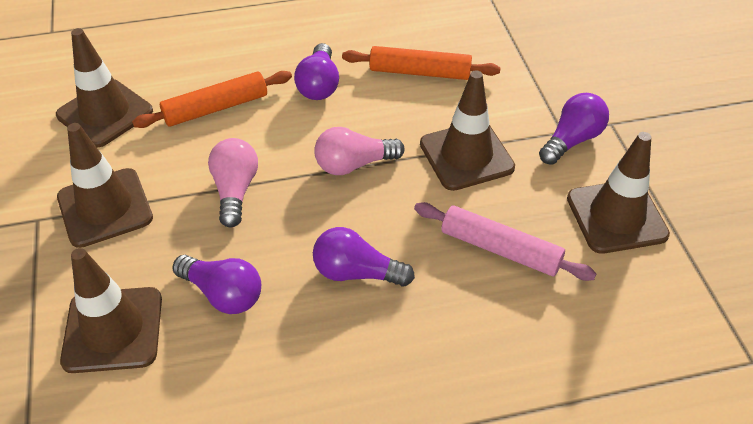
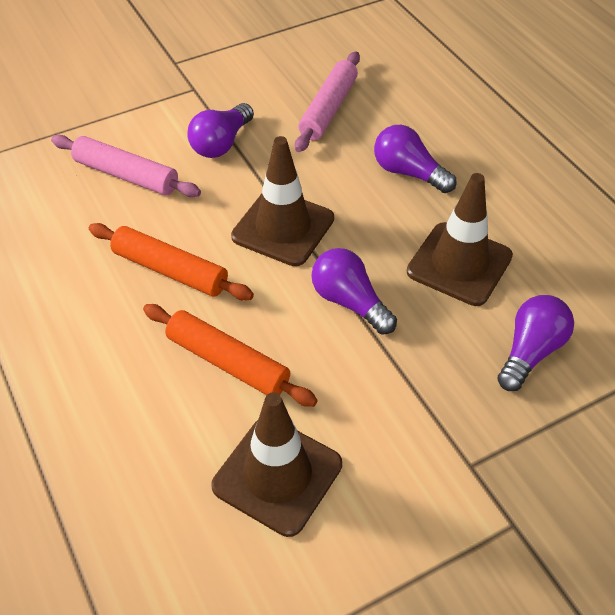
brown traffic cone: [56,28,153,147] [57,123,153,248] [60,248,162,373] [420,71,515,191] [567,132,670,254] = 5 -> [211,392,342,537] [231,136,334,266] [407,173,513,306] = 3
pink light bulb: [208,138,258,227] [314,127,405,175] = 2 -> none = 0
pink rolling pin: [414,202,597,281] = 1 -> [51,135,201,197] [295,51,360,152] = 2

